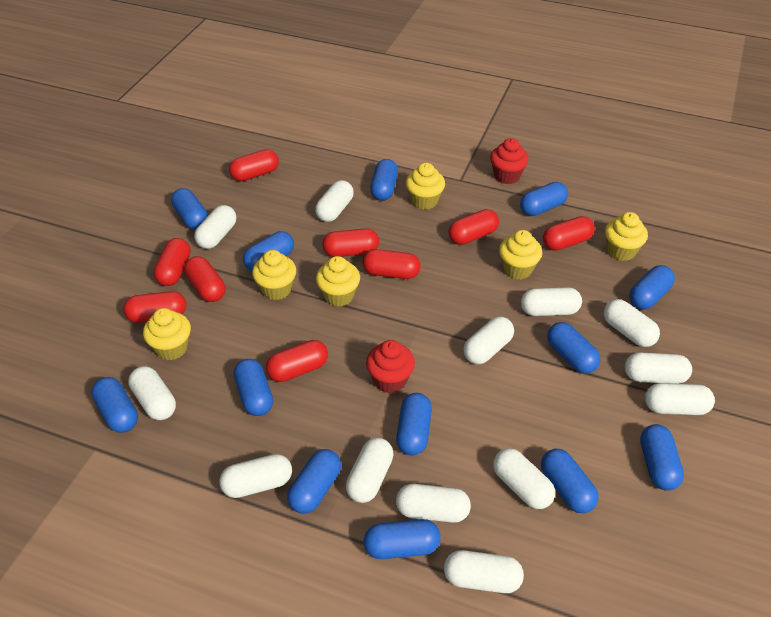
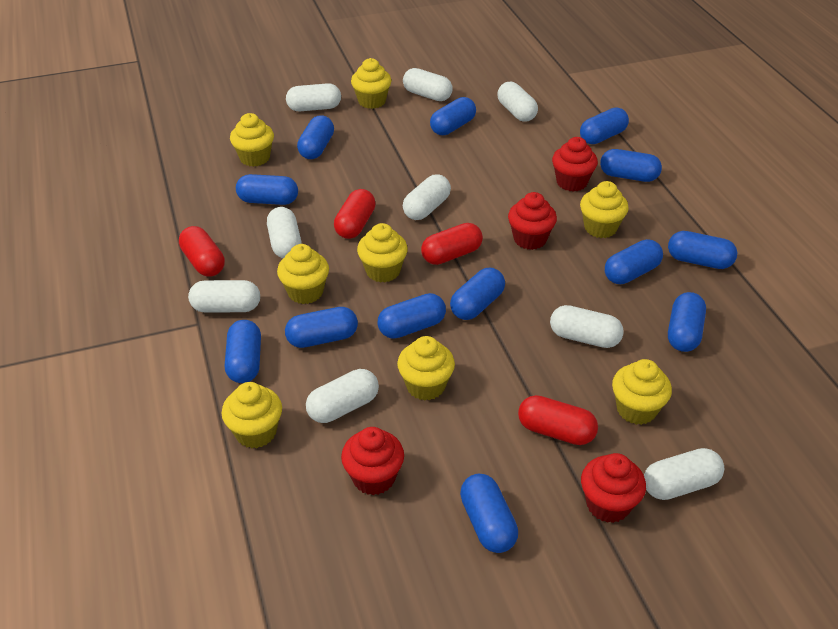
red capsule: [123,291,186,323] [153,238,191,286] [184,256,225,302] [229,149,279,181] [266,340,328,382] [322,228,379,257] [363,249,421,279] [448,209,499,245] [543,216,595,251] = 9 -> [179,226,225,277] [334,189,376,239] [421,223,483,265] [518,395,598,445] = 4
red cupcake: [366,340,415,393] [490,138,529,184] = 2 -> [341,427,404,495] [508,192,557,250] [552,137,598,192] [581,453,646,523] = 4
white capsule: [128,366,176,420] [194,205,236,249] [219,454,292,498] [315,180,354,222] [346,438,394,503] [396,484,471,523] [444,550,524,593] [463,316,514,364] [493,448,555,509] [521,287,582,316] [604,299,660,347] [625,352,692,384] [645,383,715,415] = 13 -> [188,280,260,313] [267,207,302,258] [286,83,341,111] [306,369,379,423] [403,68,453,101] [403,174,451,220] [497,82,538,122] [550,305,624,348] [644,448,724,500] = 9
yellow cupcake: [143,308,191,360] [252,250,296,300] [316,256,360,307] [406,163,445,210] [499,230,542,279] [605,212,648,261] = 6 -> [222,382,282,448] [230,113,274,167] [277,244,329,304] [351,58,391,109] [357,223,408,283] [397,336,455,401] [580,181,629,238] [612,359,672,425] = 8

